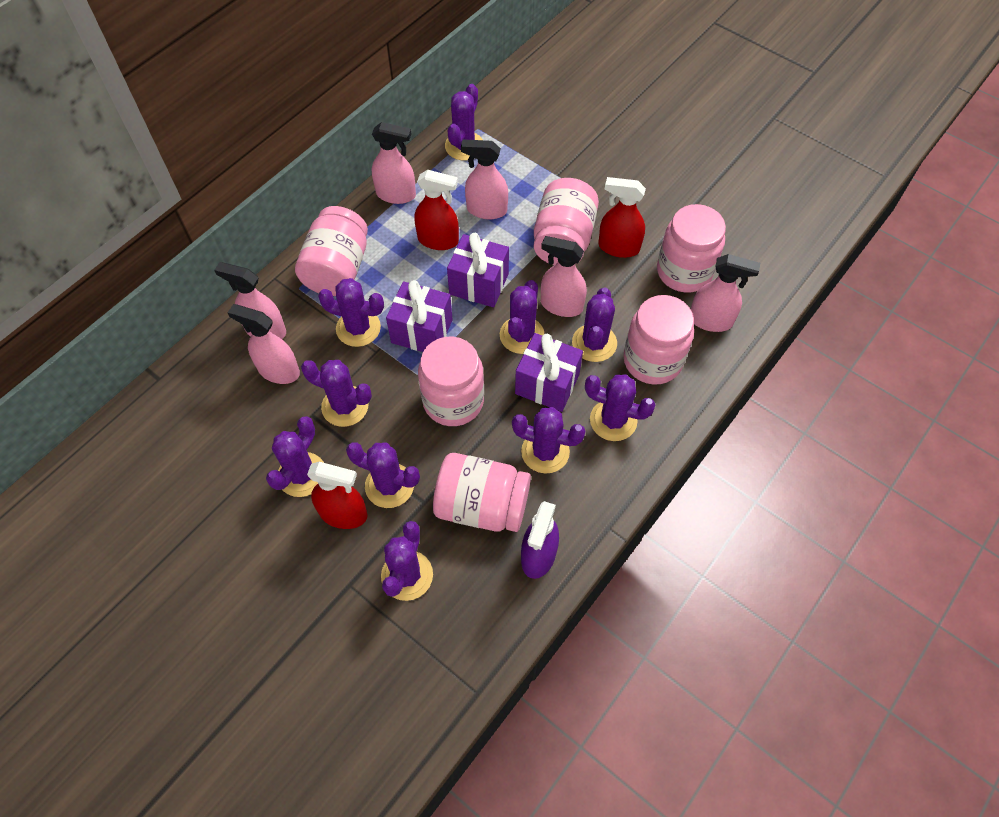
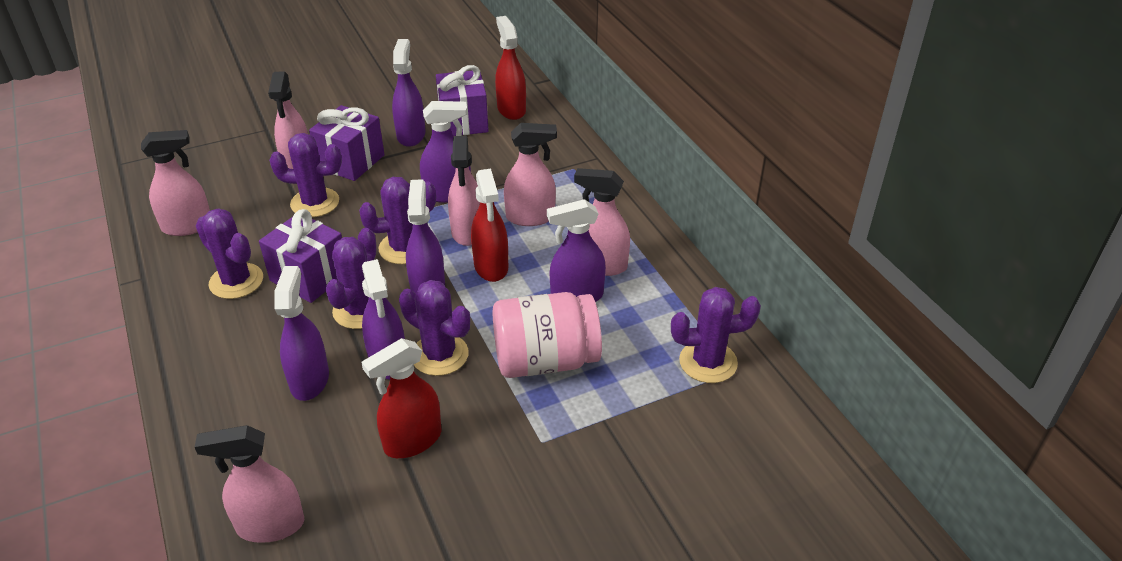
pink jar: [295,206,368,296] [418,337,484,426] [433,453,531,532] [534,178,599,265] [623,295,694,385] [657,204,726,293] = 6 -> [492,292,602,378] = 1
purple cactus: [266,416,324,497] [301,360,372,427] [318,278,384,347] [346,442,420,508] [381,521,433,601] [445,84,483,160] [500,280,544,354] [512,407,585,474] [572,287,617,362] [585,374,656,441] = 10 -> [196,208,263,299] [269,133,342,217] [326,228,377,329] [359,177,436,264] [399,280,470,376] [671,287,761,383] = 6
purple spray bottle: [521,501,559,579] = 1 -> [274,266,329,401] [362,259,405,379] [392,39,426,147] [406,179,445,294] [420,101,471,203] [547,199,606,302] = 6

